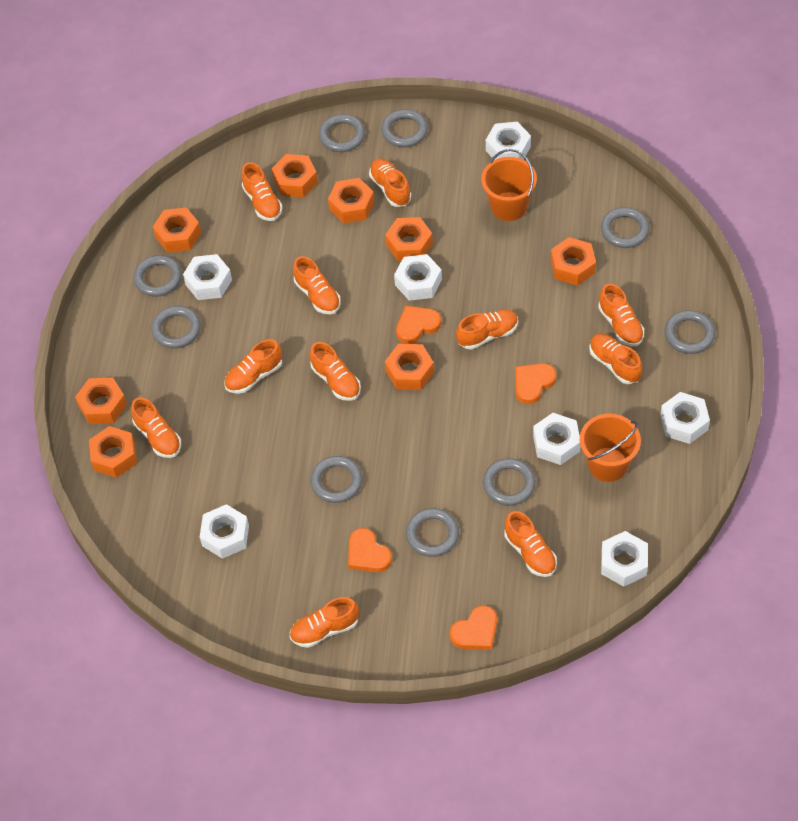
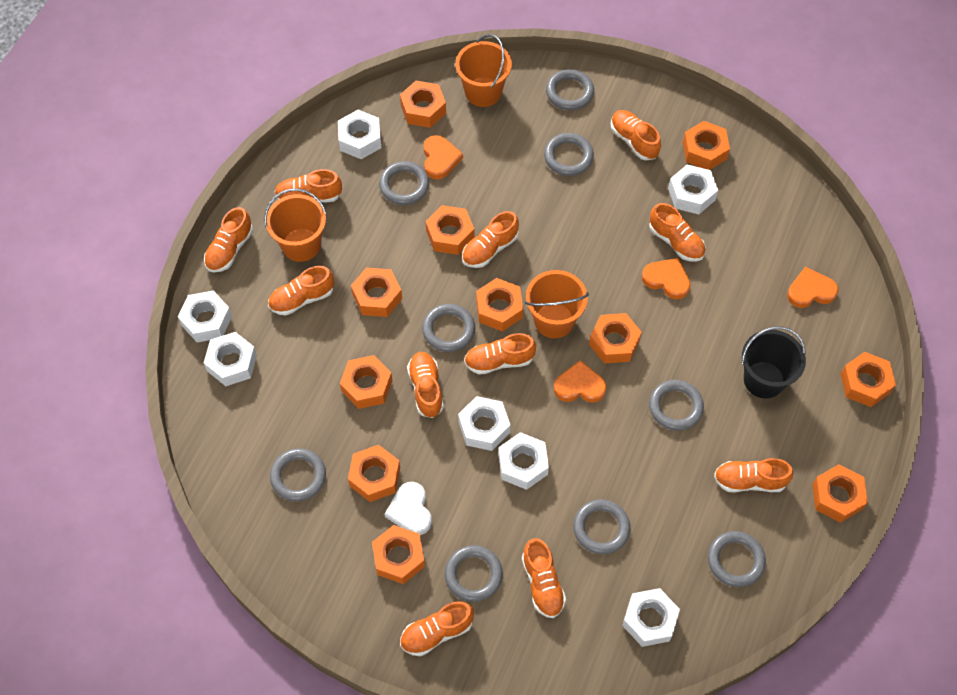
black bucket: none = 0 -> [741,326,806,399] = 1
orange bucket: [481,149,537,221] [580,414,641,482] = 2 -> [264,188,326,262] [455,34,512,107] [525,270,589,338] = 3
orange nut: [75,377,127,424] [89,426,137,478] [153,208,201,252] [272,154,318,197] [328,178,374,223] [385,217,433,261] [385,344,434,390] [551,237,596,286] = 8 -> [340,355,392,409] [348,445,400,502] [351,268,402,317] [372,525,425,584] [400,81,446,128] [426,205,474,255] [476,278,523,332] [589,313,642,363] [683,121,730,170] [812,464,868,523] [840,352,896,407] = 11
white heart: none = 0 -> [385,482,432,535] = 1

